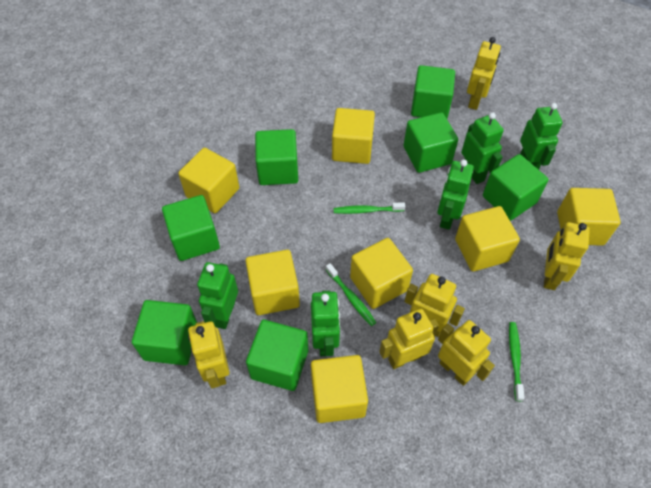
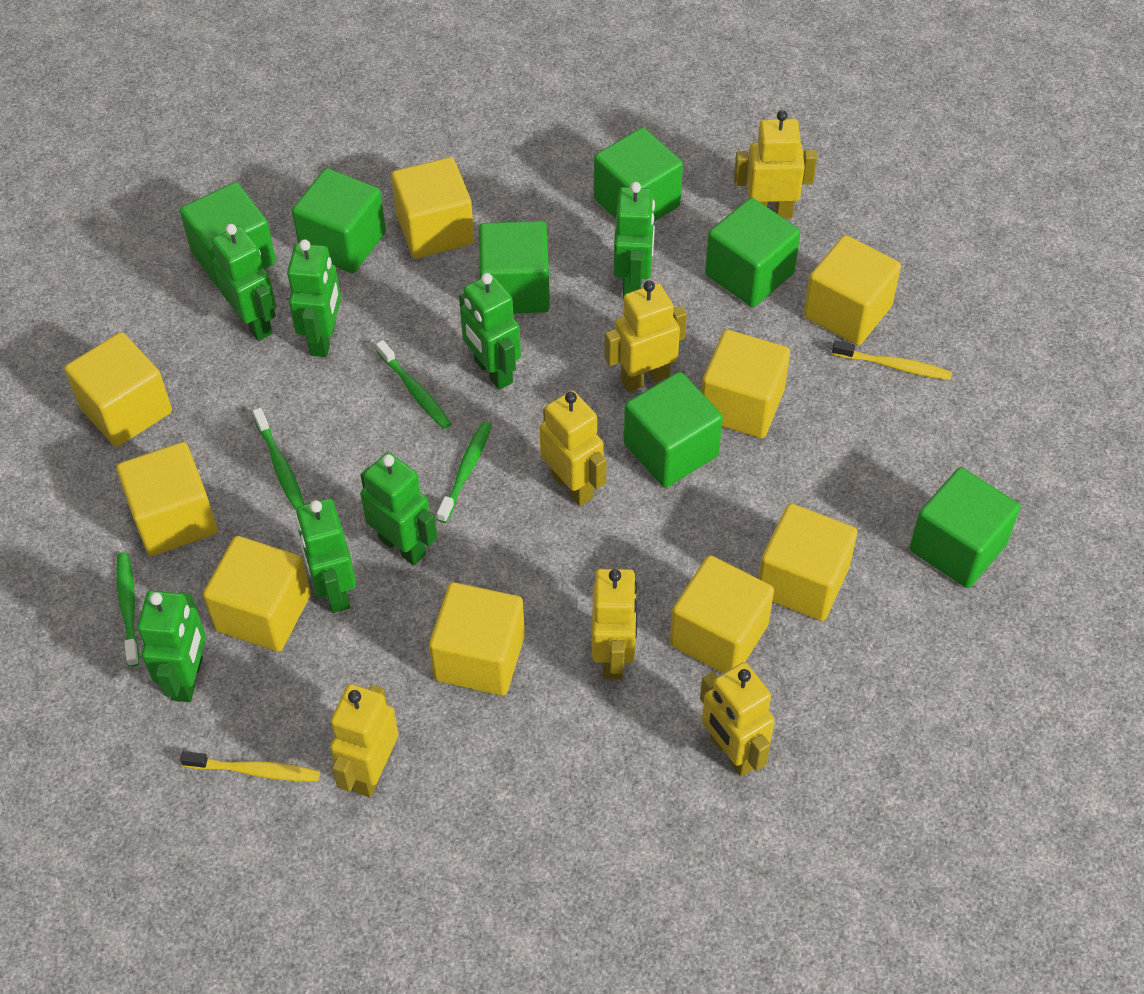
green robot: [197,262,238,329] [311,291,340,356] [437,159,474,230] [461,113,504,184] [520,103,563,170] = 5 -> [137,591,206,702] [211,224,276,341] [287,239,341,357] [296,498,356,613] [360,452,437,566] [459,273,521,390] [614,182,655,299] = 7
green toothbrush: [326,263,376,326] [334,202,405,214] [509,322,524,401] = 3 -> [116,552,139,667] [253,408,305,510] [376,340,451,429] [437,421,492,523] = 4
yellow cube: [178,148,239,213] [246,250,300,315] [311,355,368,423] [332,108,375,164] [350,238,413,309] [455,206,520,272] [557,188,621,246] = 7 -> [65,332,172,447] [116,442,217,556] [203,536,311,652] [391,157,474,258] [429,582,525,696] [670,555,774,674] [701,330,790,438] [758,503,857,621] [804,235,901,345] = 9
yellow toothbrush: none = 0 -> [180,751,320,782] [832,340,952,380] = 2

